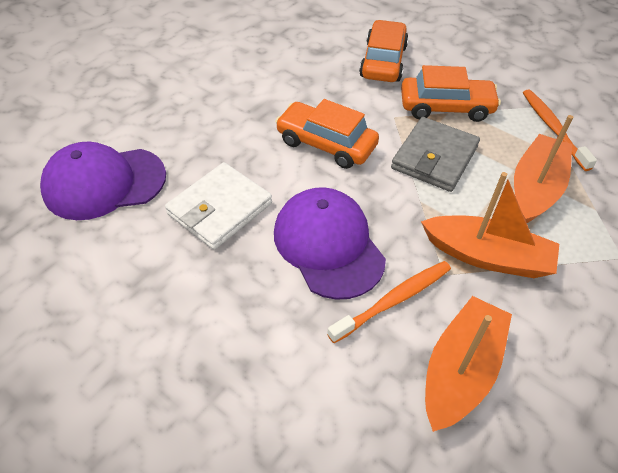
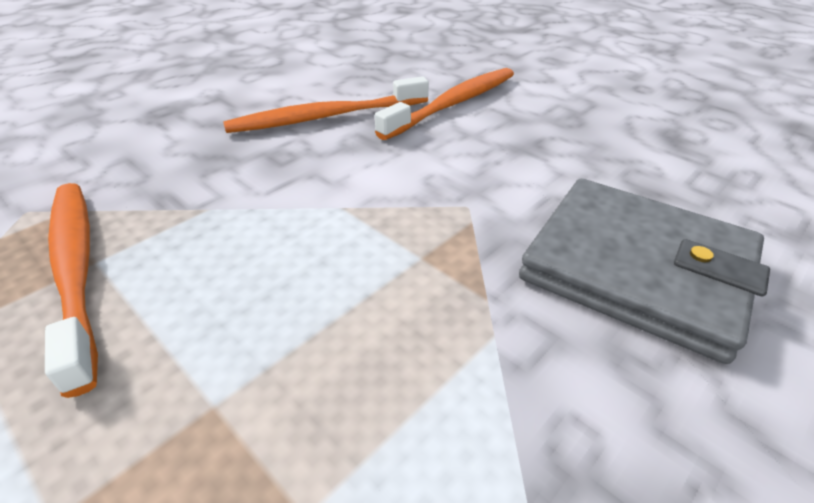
orange boat: [421,172,559,278] [425,296,512,432] [514,115,573,223] = 3 -> none = 0
orange car: [275,99,379,169] [359,20,408,82] [401,65,501,122] = 3 -> none = 0
orange toothbrush: [327,261,451,343] [523,90,597,171] = 2 -> [45,183,98,398] [223,76,429,133] [375,68,514,140] = 3
purple cap: [40,142,166,220] [274,187,386,300] = 2 -> none = 0
white wallet: [165,162,272,250] = 1 -> none = 0

